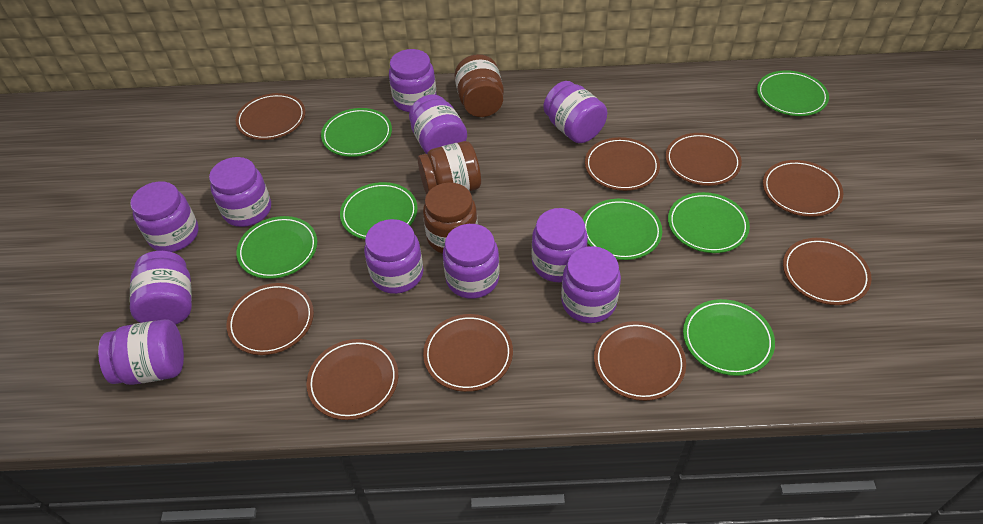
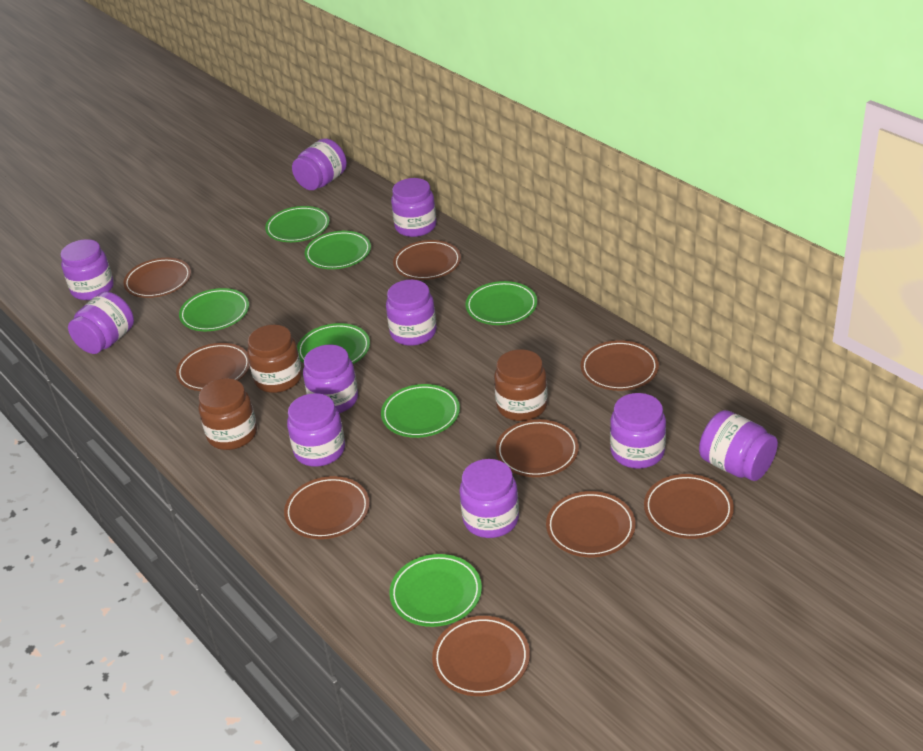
purple jar: [98,319,184,385] [130,181,198,252] [130,251,192,325] [209,157,271,227] [364,219,423,294] [389,49,437,112] [409,94,467,154] [443,224,500,299] [532,208,588,282] [543,81,607,143] [561,246,621,323] = 11 -> [60,239,114,300] [68,292,134,354] [287,393,345,467] [292,138,347,190] [303,345,358,413] [386,280,437,346] [391,178,437,237] [459,459,519,538] [610,393,666,469] [699,410,778,481] = 10

